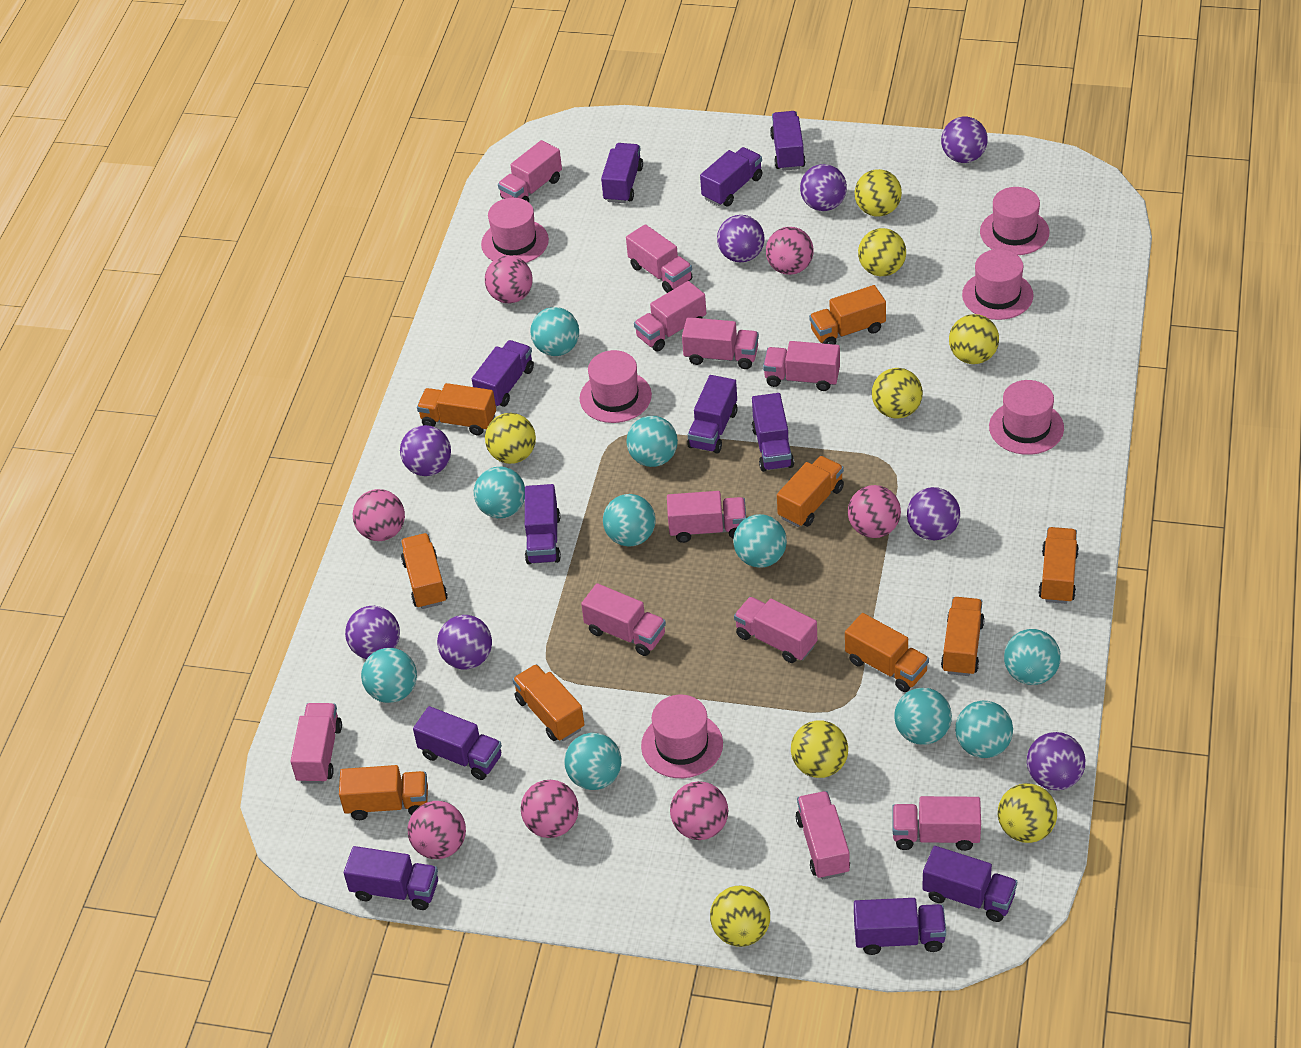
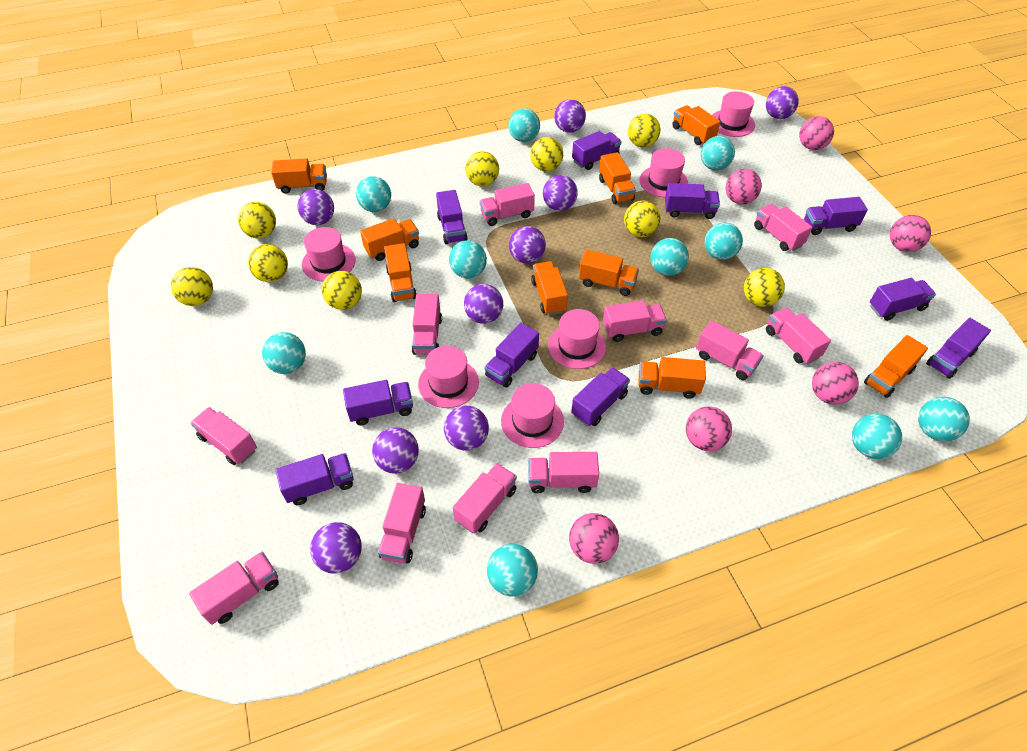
pink ball: [353,489,405,541] [408,801,466,859] [485,255,533,303] [521,780,579,838] [670,781,728,840] [766,227,813,275] [848,485,901,538] = 7 -> [569,513,619,564] [686,406,732,451] [726,169,762,204] [799,116,834,150] [812,362,859,405] [890,215,931,252] = 6
purple ball: [345,606,400,659] [400,425,451,476] [437,615,492,669] [717,215,764,262] [800,164,847,211] [907,487,960,540] [941,117,988,163] [1027,732,1085,790] = 8 -> [297,189,334,225] [310,522,362,574] [372,427,419,474] [444,406,489,451] [464,284,503,324] [509,226,546,264] [543,175,578,211] [554,99,586,133] [766,86,799,119] = 9
purple truck: [344,846,438,910] [413,706,502,780] [472,340,534,407] [525,484,561,565] [601,143,643,203] [687,375,737,453] [700,147,762,206] [752,393,794,472] [770,111,806,171] [854,898,946,955] [922,846,1017,922] = 11 -> [276,453,354,505] [343,380,413,425] [436,190,468,244] [485,323,539,388] [571,367,630,426] [572,131,622,170] [665,183,720,219] [804,197,868,235] [870,278,936,321] [926,318,991,379] = 10
yellow ball: [485,413,536,464] [710,886,770,947] [791,721,848,778] [855,169,902,216] [858,228,906,276] [872,368,923,419] [949,314,999,364] [998,783,1057,843] = 8 -> [171,267,213,306] [238,202,276,238] [248,244,288,282] [322,271,362,310] [465,151,499,186] [530,137,563,172] [624,200,661,237] [628,114,660,147] [744,268,785,307] = 9

